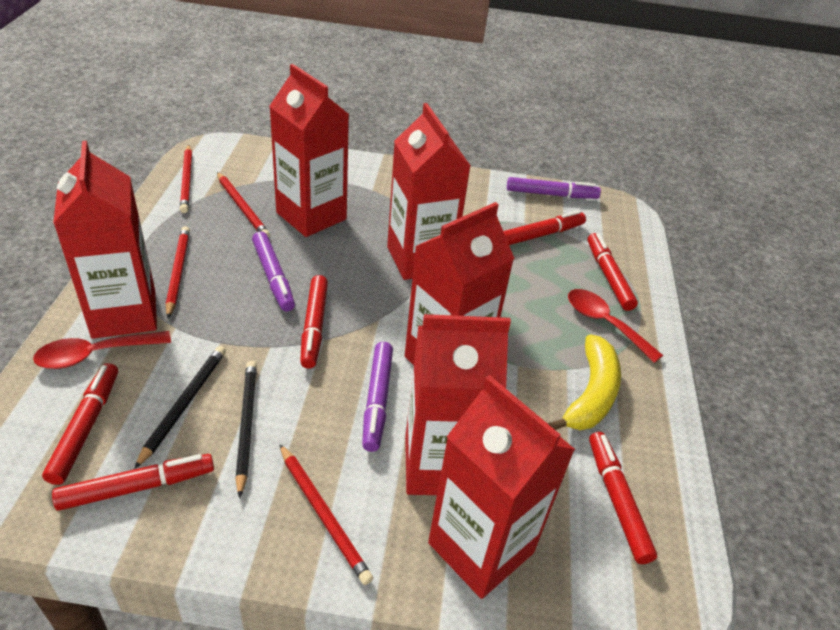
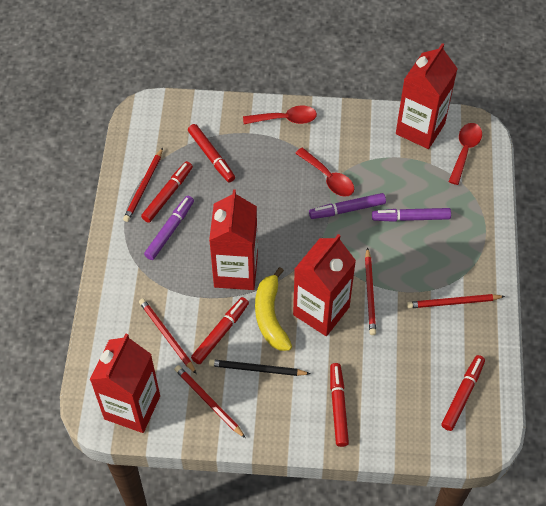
black pencil: [134,346,226,469] [235,361,257,498] = 2 -> [209,359,310,376] = 1
red carton: [53,141,157,339] [269,64,349,237] [387,103,471,280] [405,202,514,365] [405,314,511,495] [428,375,575,599] = 6 -> [90,333,160,433] [209,189,258,290] [293,234,356,336] [396,43,458,149] = 4
red marker: [42,363,118,485] [52,454,214,511] [300,275,328,369] [503,210,586,245] [587,233,638,311] [589,432,657,564] = 6 -> [141,161,193,223] [188,124,235,182] [191,297,249,364] [330,363,349,447] [441,355,485,431] = 5
red pencil: [166,226,190,318] [180,145,192,213] [217,172,270,238] [279,444,373,585] = 4 -> [123,148,163,222] [139,298,196,374] [174,365,245,438] [365,247,376,335] [407,294,505,309] = 5
red spoon: [33,331,171,369] [568,289,663,363] = 2 -> [243,105,317,124] [295,148,354,197] [448,123,482,185] = 3

